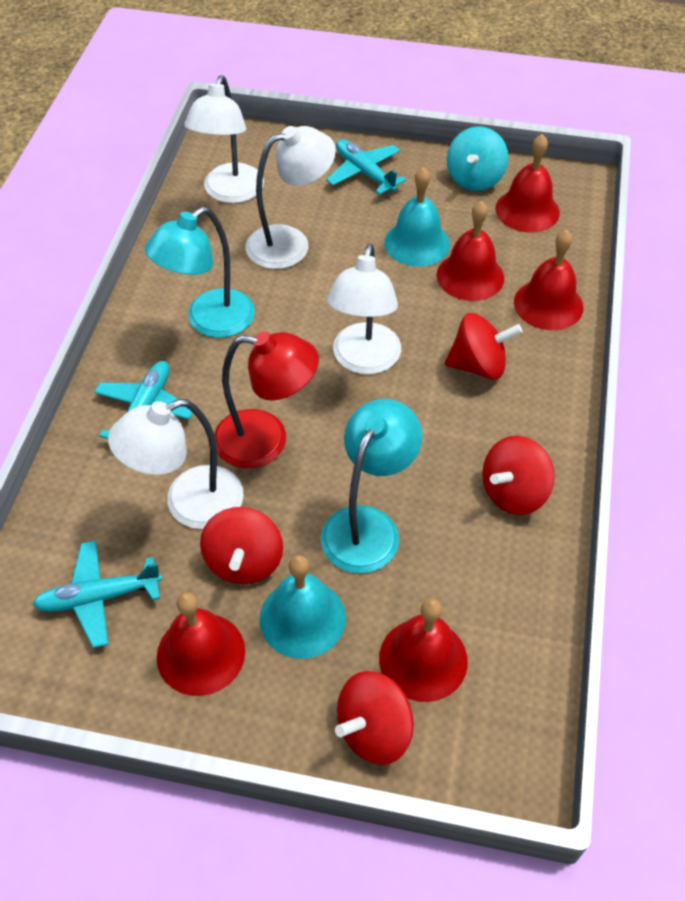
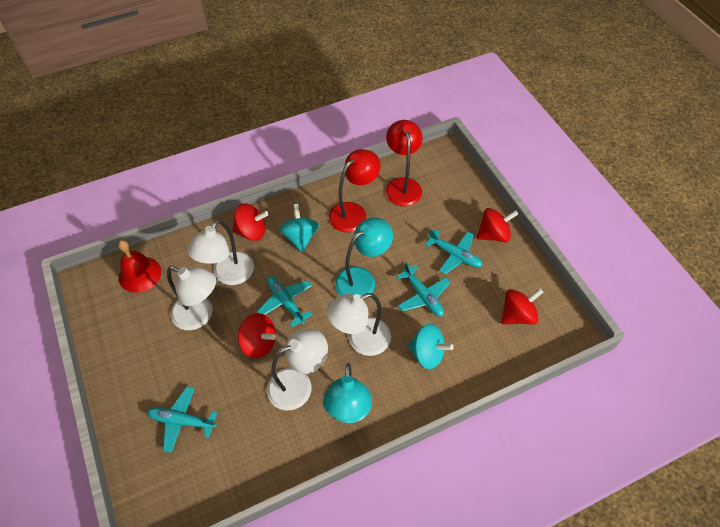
red bell: [157,592,245,696] [379,598,468,702] [437,201,504,301] [495,134,560,233] [514,229,583,330] = 5 -> [118,240,161,293] = 1
red lamp: [214,331,319,468] = 1 -> [329,149,381,232] [386,120,423,206] = 2
turquoise bell: [259,555,346,659] [384,167,450,267] = 2 -> none = 0
turquoise plane: [32,540,162,648] [94,361,193,439] [326,139,407,195] = 3 -> [147,386,217,453] [257,276,313,327] [397,262,450,316] [425,229,482,274] = 4
turquoise spinning top: [447,126,508,191] = 1 -> [279,204,319,252] [407,324,454,369] = 2

